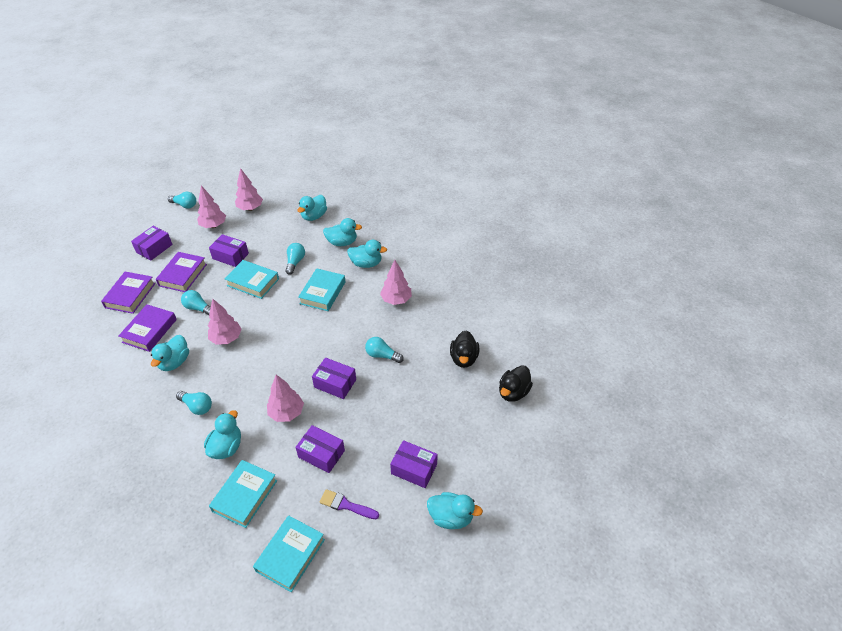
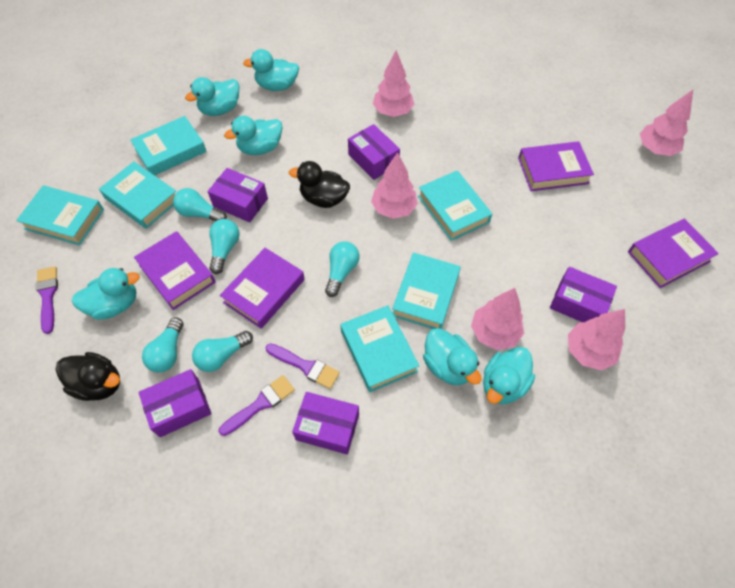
purple book: [101,272,155,314] [118,304,177,352] [156,252,207,292] = 3 -> [134,231,216,310] [220,248,305,329] [518,141,594,191] [628,219,719,288] = 4
purple brush: [320,489,379,519] = 1 -> [36,266,58,334] [219,375,295,436] [265,343,340,389] = 3
turquoise book: [209,460,277,528] [225,260,279,299] [253,515,325,592] [298,268,346,311] = 4 -> [16,185,104,245] [99,161,176,229] [130,116,207,176] [340,305,419,392] [392,253,461,329] [418,170,492,241] = 6

